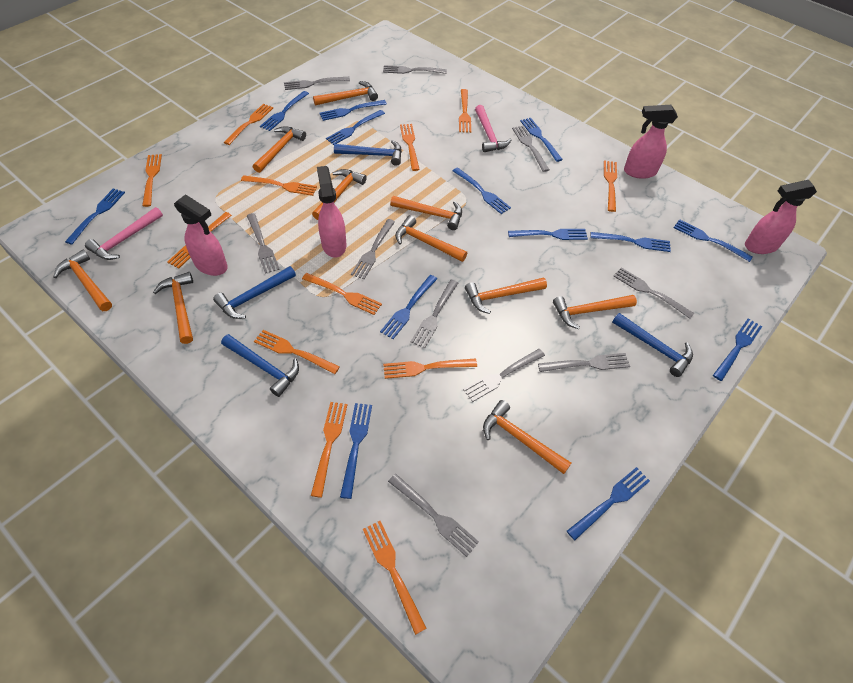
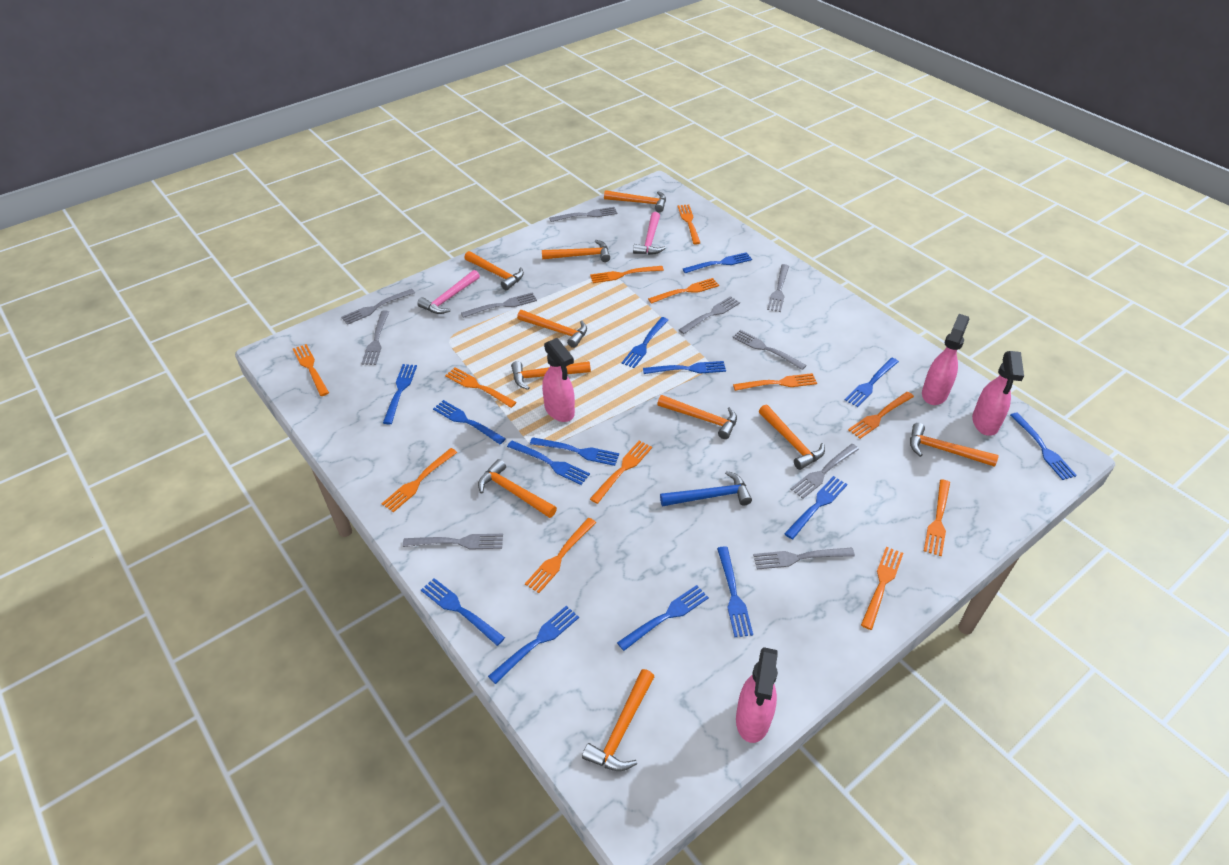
blue fork: [65,189,125,245] [260,91,309,131] [320,100,387,121] [326,110,385,145] [340,403,372,499] [380,275,437,339] [453,168,511,214] [508,229,588,240] [520,118,563,162] [567,467,650,540] [590,232,671,252] [674,219,753,262] [713,319,762,381] = 13 -> [383,364,417,424] [421,578,505,646] [433,400,506,444] [488,606,579,684] [507,441,590,485] [530,437,619,466] [617,585,709,651] [622,317,668,368] [643,361,726,374] [683,252,752,273] [717,546,753,637] [784,476,847,539] [845,358,899,407] [1010,413,1077,480] = 14
blue hammer: [213,266,296,319] [221,334,299,397] [334,140,402,166] [612,313,693,377] = 4 -> [660,471,752,506] = 1

